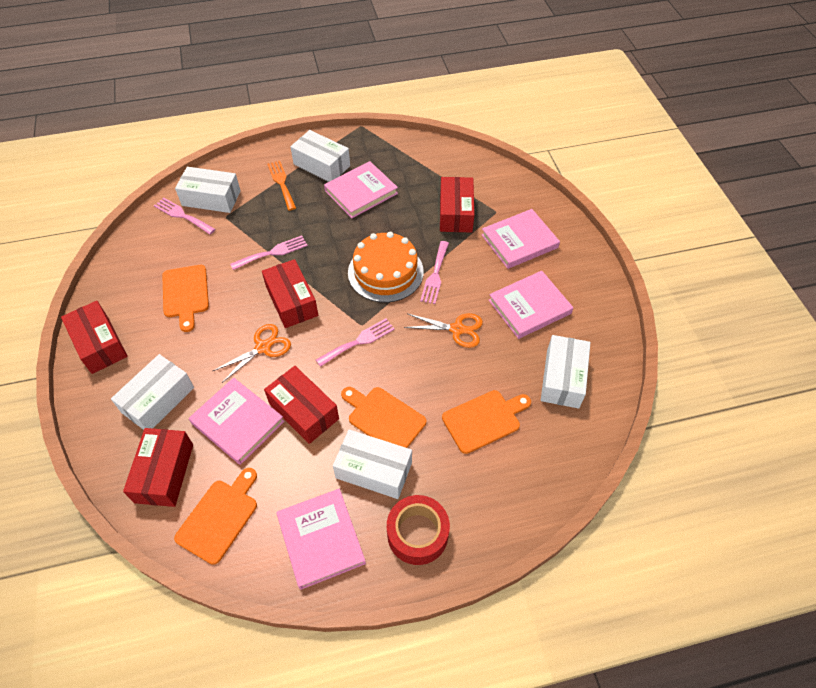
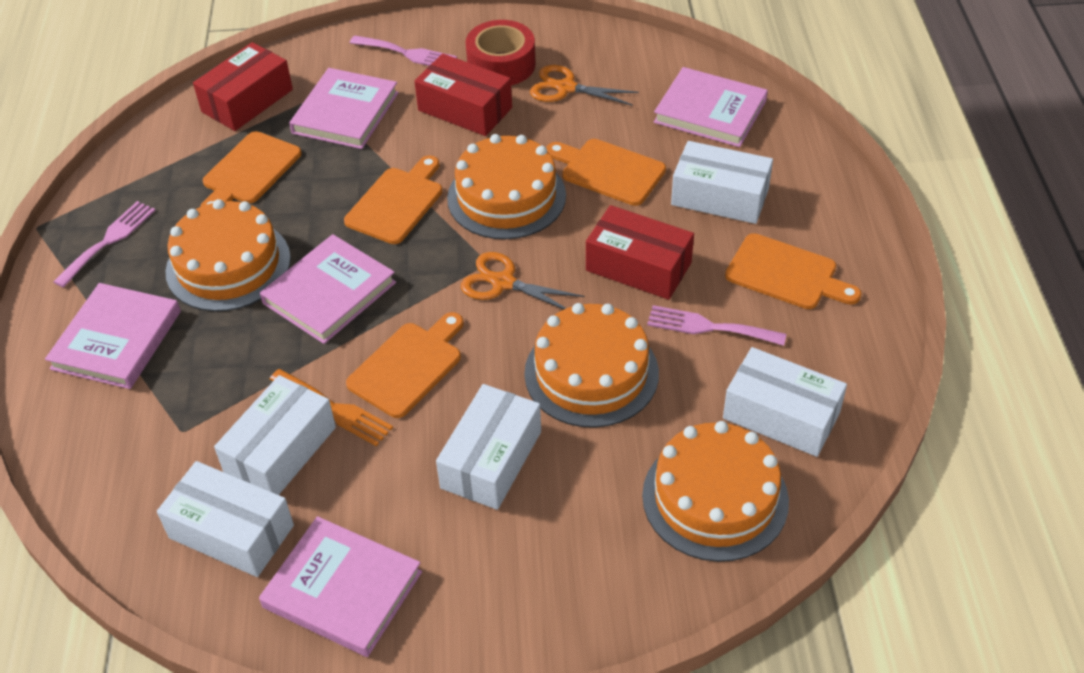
orange cake: [348,232,424,303] = 1 -> [165,199,291,311] [447,134,566,239] [524,303,659,428] [642,421,789,562] = 4
orange cutting board: [162,265,209,332] [174,468,257,565] [341,387,426,448] [442,390,531,454] = 4 -> [200,131,302,207] [344,155,442,244] [346,312,464,418] [546,139,666,206] [725,233,862,309] = 5
pink fork: [154,197,215,235] [230,236,308,270] [316,318,395,367] [420,241,449,304] = 4 -> [53,201,155,288] [350,35,457,66] [647,305,786,346] = 3
red box: [61,301,128,374] [123,428,193,507] [262,259,318,328] [264,366,339,444] [440,177,474,233] = 5 -> [193,42,293,131] [414,53,512,136] [586,205,694,300] = 3

